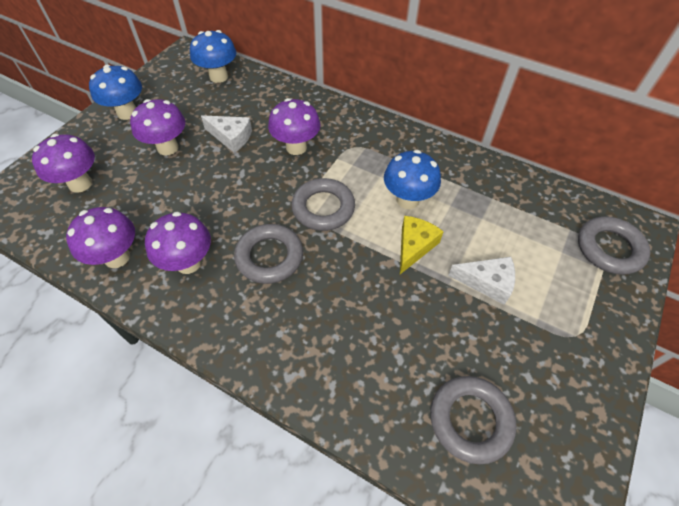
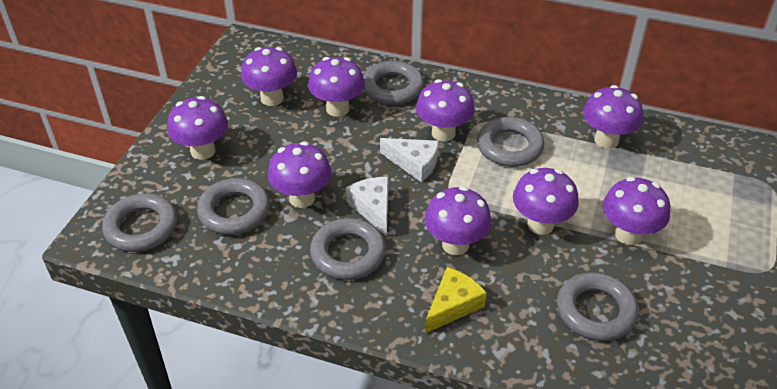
blue mushroom: [89,65,142,120] [190,30,236,83] [384,150,441,209] = 3 -> none = 0
grey ring: [234,224,303,284] [291,178,355,231] [430,376,516,464] [578,216,650,275] = 4 -> [102,193,178,252] [197,178,270,235] [310,218,386,280] [363,61,424,105] [477,117,545,167] [557,272,639,341] = 6
purple mushroom: [32,134,95,193] [66,207,135,268] [130,99,185,156] [145,211,211,274] [268,98,321,155] = 5 -> [167,96,228,160] [241,47,297,106] [268,141,331,208] [308,57,365,117] [416,79,475,142] [424,186,492,255] [513,168,579,235] [583,85,643,149] [603,177,670,245] = 9

